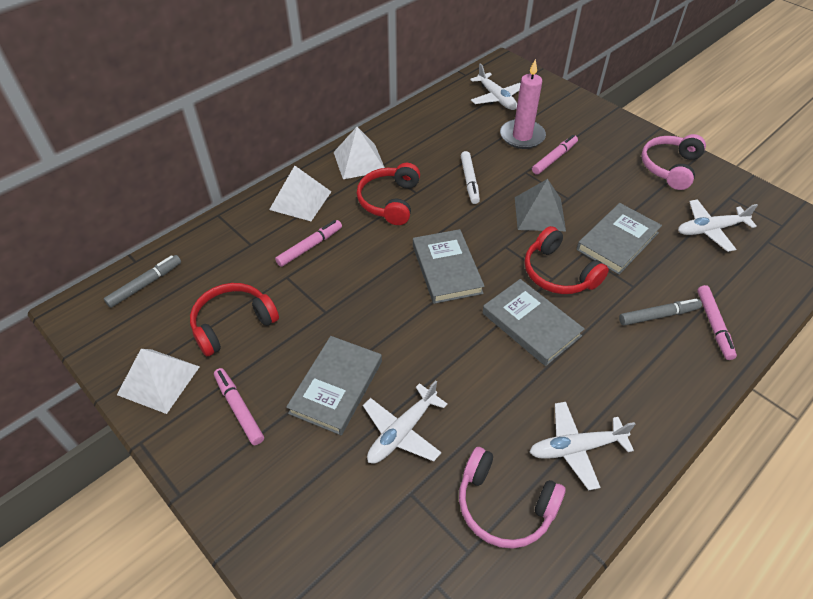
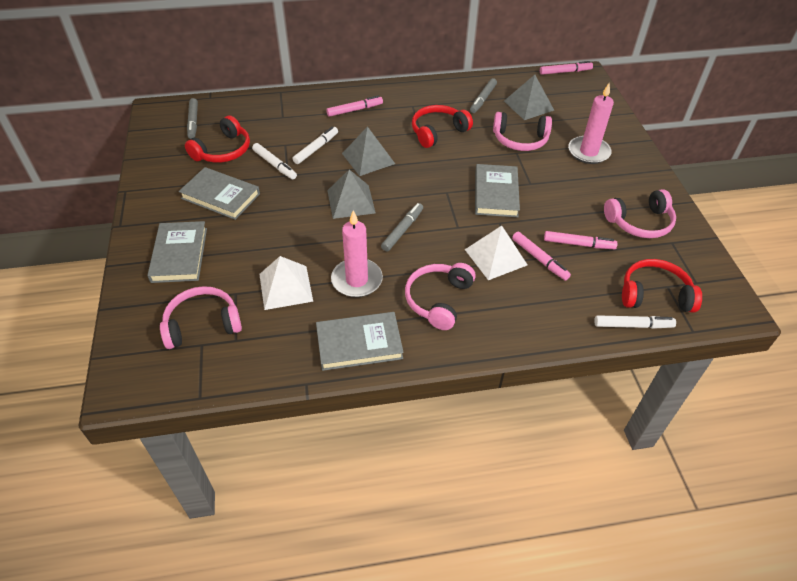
grey marker: [104,255,181,308] [619,299,702,326] = 2 -> [187,98,198,139] [381,203,423,251] [470,78,497,113] = 3
grey pyramid: [515,179,566,231] = 1 -> [327,170,376,219] [342,126,395,176] [504,75,555,120] = 3
pink candle: [500,59,546,149] = 1 -> [331,211,383,297] [568,83,614,164] = 2
pink headphones: [459,447,566,549] [641,134,706,190] = 2 -> [160,286,242,349] [405,263,476,330] [493,112,552,151] [604,189,676,238] = 4
white marker: [461,151,480,204] = 1 -> [252,143,297,179] [293,126,338,164] [594,315,676,329] = 3
white plane: [363,380,448,464] [470,63,521,110] [530,402,635,491] [678,199,758,252] = 4 -> none = 0
white pyramid: [117,349,200,414] [269,166,331,221] [334,127,385,179] = 3 -> [259,256,313,310] [465,226,527,280] = 2

